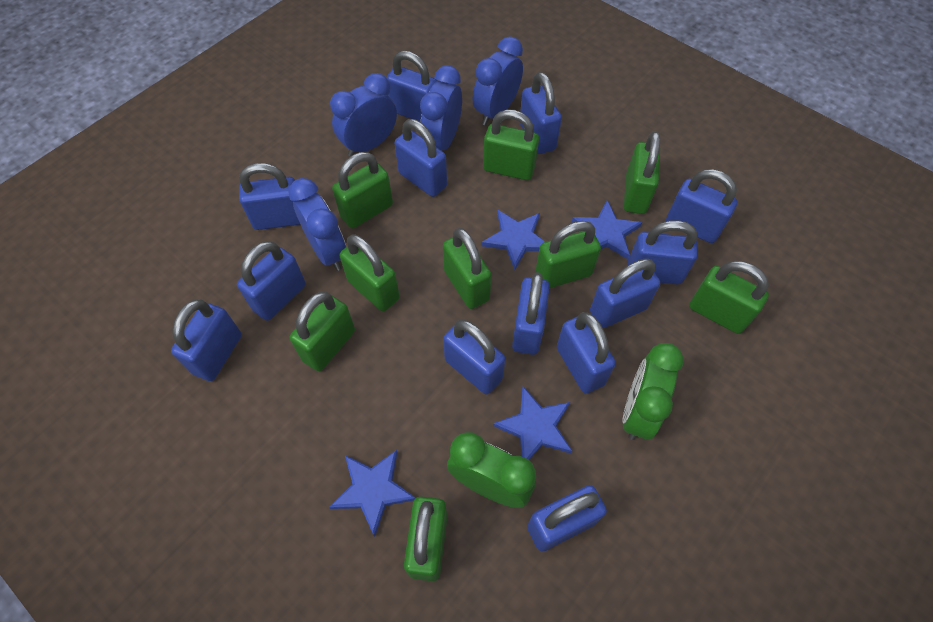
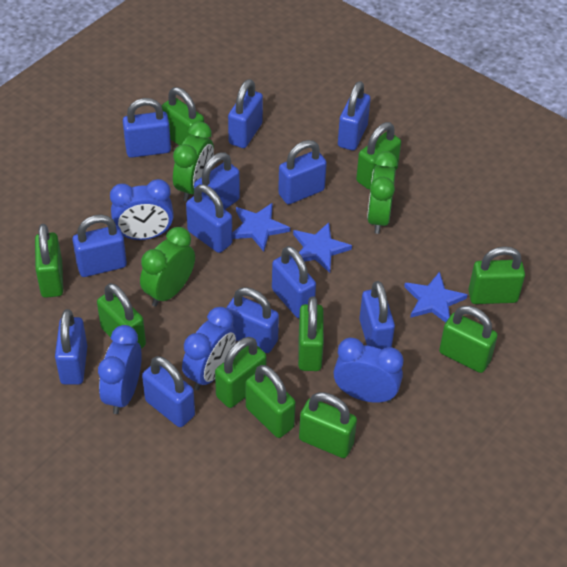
blue padlock: [171,299,242,381] [237,241,306,321] [239,163,301,230] [386,51,437,122] [394,119,447,197] [443,320,505,394] [512,272,550,355] [520,72,562,154] [527,485,607,552] [557,312,616,394] [590,259,660,328] [628,220,698,284] [666,169,738,243] = 13 -> [55,309,87,385] [73,215,127,277] [123,98,171,158] [142,356,195,427] [186,184,233,253] [194,152,240,209] [227,287,279,353] [228,79,263,148] [272,246,316,318] [278,140,327,205] [338,81,370,151] [359,281,395,350] = 12
blue star: [329,450,415,537] [481,210,545,270] [493,387,572,460] [572,200,642,259] = 4 -> [232,203,290,252] [293,222,352,273] [404,271,468,322] = 3
green clock: [447,432,536,508] [622,343,684,440] = 2 -> [140,227,195,307] [173,122,214,201] [367,151,398,234] = 3
green padlock: [290,292,355,371] [332,152,393,229] [340,234,400,312] [404,497,447,581] [443,228,492,309] [483,109,539,180] [535,221,601,289] [624,131,660,214] [689,261,769,334] = 9 -> [35,224,63,298] [97,283,146,349] [162,87,204,145] [215,337,266,408] [246,365,296,438] [298,296,324,371] [299,392,357,458] [356,122,401,189] [439,306,498,373] [468,246,525,304] = 10

